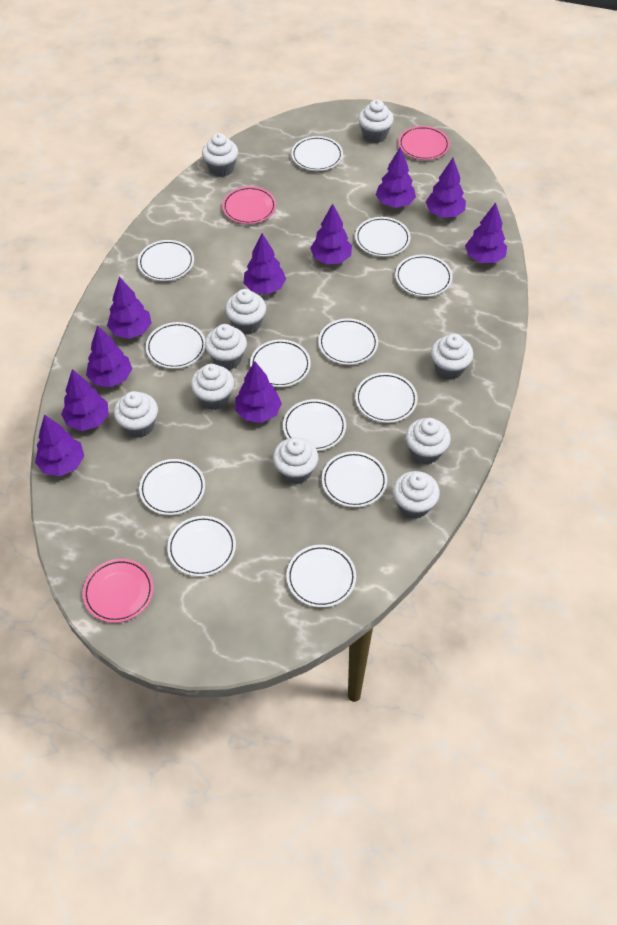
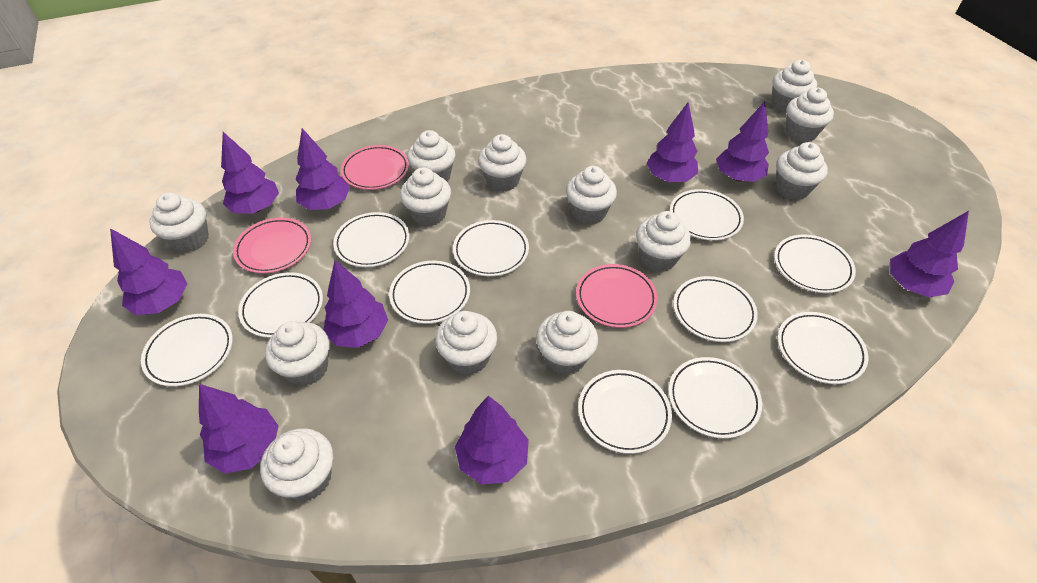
purple tree: [35,414,84,476] [61,369,108,431] [86,325,132,387] [107,277,152,339] [235,361,282,423] [244,233,286,294] [310,203,352,264] [376,147,416,208] [426,158,466,217] [465,203,507,263] = 10 -> [110,228,187,315] [199,384,278,474] [221,132,279,214] [296,128,350,210] [324,260,388,348] [455,396,529,485] [646,102,698,182] [716,101,769,182] [890,211,969,297] = 9
white cupcake: [114,391,158,438] [191,364,234,410] [202,133,238,177] [205,324,247,370] [225,289,266,335] [273,437,318,484] [358,100,394,143] [393,471,440,519] [406,418,451,464] [431,334,473,380] = 10 -> [149,193,209,253] [260,428,333,501] [265,321,330,386] [400,167,451,226] [407,130,456,182] [435,311,497,375] [478,134,527,192] [536,311,598,375] [566,166,617,225] [636,211,691,272] [772,60,817,113] [776,142,828,200] [786,87,834,142] = 13
white plate: [138,240,194,281] [139,459,205,515] [146,322,205,369] [167,516,236,577] [250,339,311,387] [283,399,346,451] [287,545,356,608] [291,136,343,171] [318,318,378,365] [322,452,387,507] [355,217,410,257] [355,373,417,423] [395,255,452,297] = 13 -> [141,314,233,387] [238,272,323,338] [333,212,410,267] [389,261,470,324] [453,220,529,277] [578,370,672,454] [668,357,762,439] [670,189,744,241] [673,276,758,342] [774,234,856,293] [778,312,869,384] = 11

